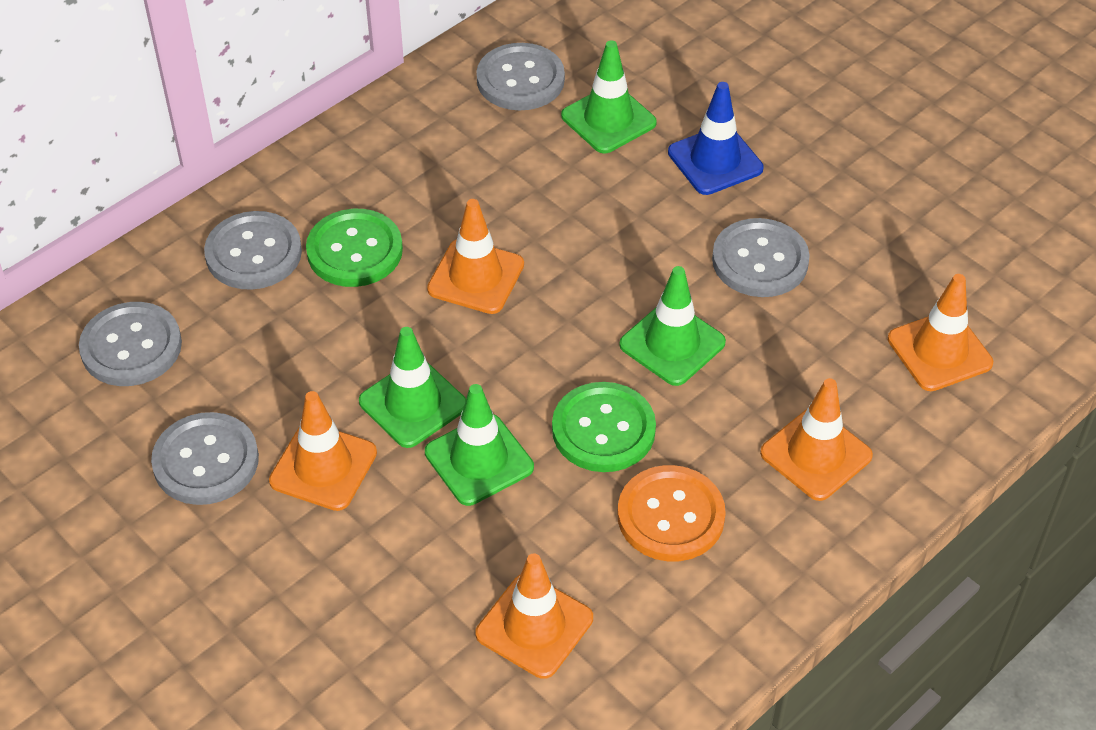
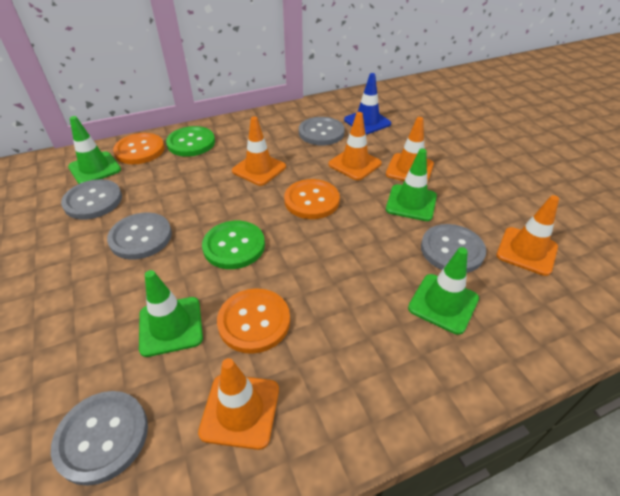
orange button: [618,465,726,561] = 1 -> [113,133,165,164] [217,288,290,354] [284,179,340,219] = 3

